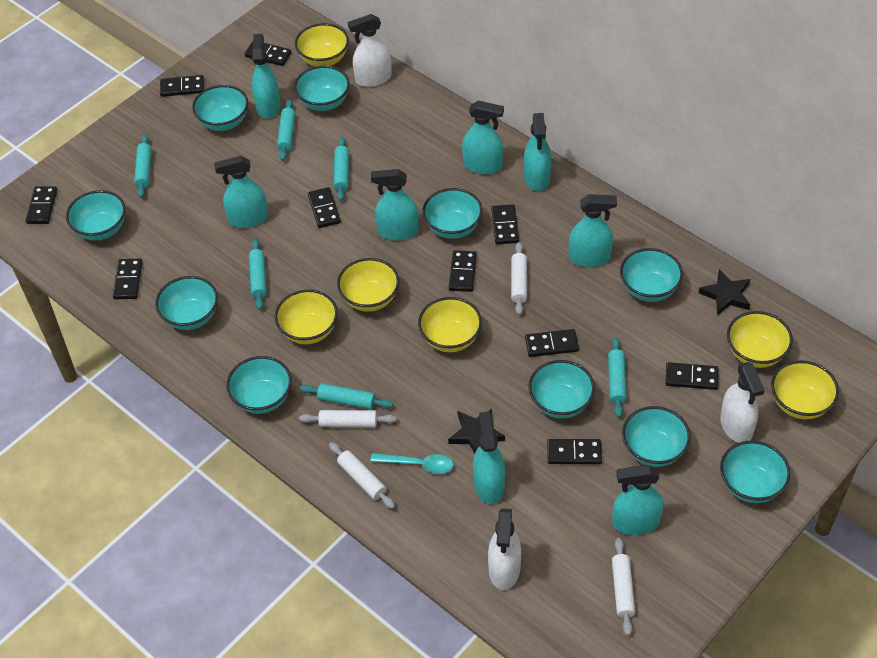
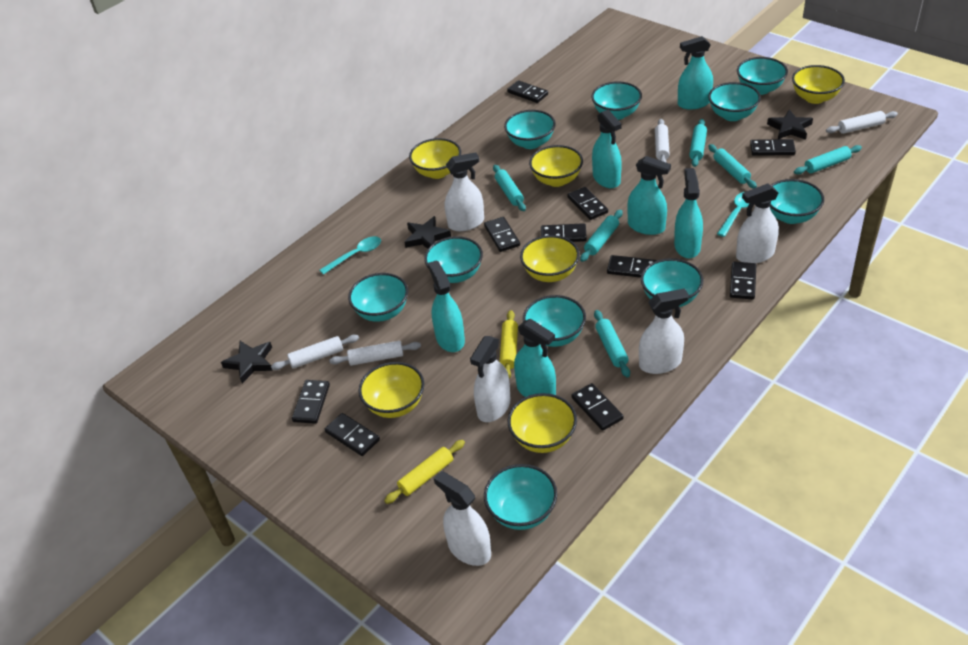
black star: [448,409,505,454] [699,269,750,316] = 2 -> [221,341,273,383] [405,216,451,249] [767,109,813,140] = 3
turquoise spoon: [370,453,454,474] = 1 -> [319,236,381,275] [717,192,749,237] = 2
turquoise spray bottle: [214,156,268,228] [252,34,281,119] [371,169,419,241] [462,101,504,174] [473,411,505,504] [524,113,551,191] [569,194,617,267] [612,465,663,535] = 8 -> [428,260,465,352] [514,319,556,397] [592,109,622,188] [627,156,671,235] [674,168,703,258] [678,36,713,110] = 6
white spray bottle: [348,14,392,87] [488,508,521,590] [720,362,765,443] = 3 -> [434,471,491,566] [445,152,484,231] [470,336,511,422] [639,288,689,374] [736,184,779,263] = 5
yellow rolling pin: none = 0 -> [384,440,465,504] [500,310,518,379] = 2

